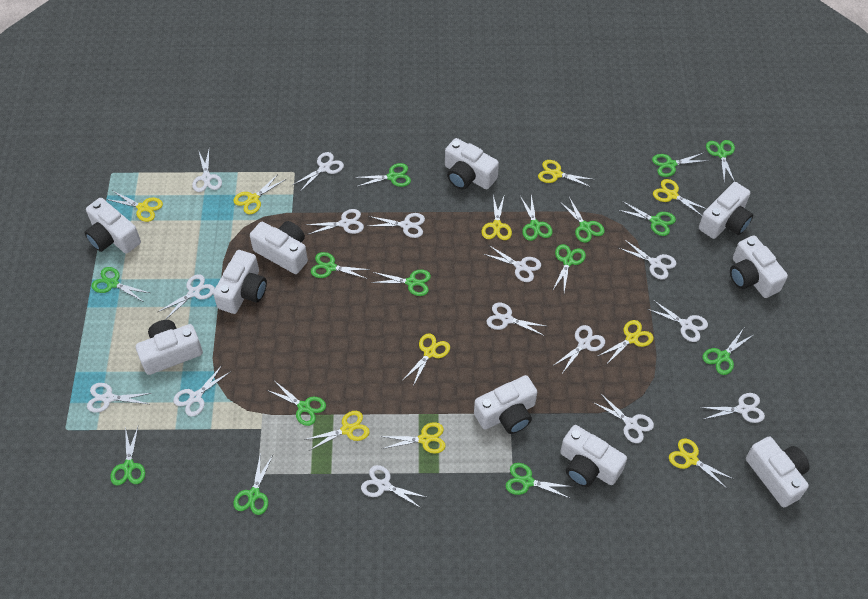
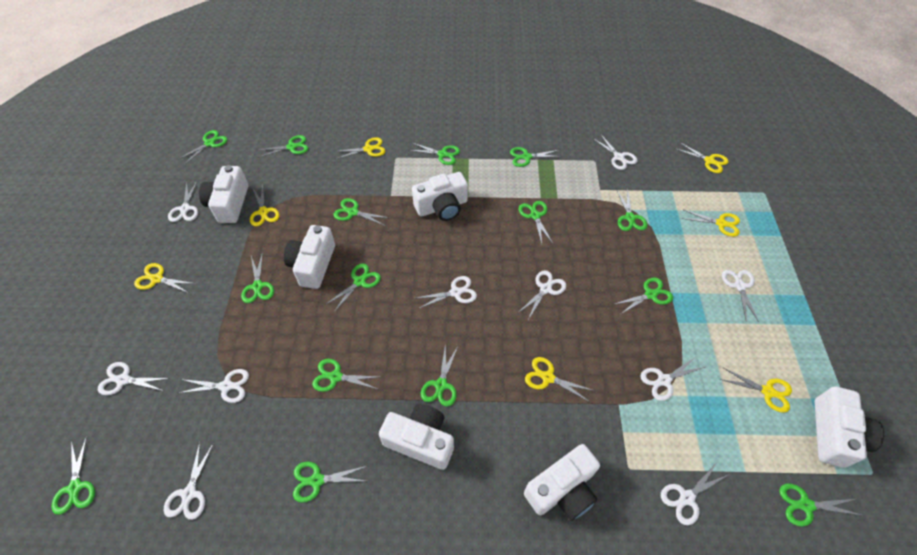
white camera: [85,198,141,254] [136,320,203,375] [213,250,267,314] [250,221,308,274] [445,138,499,189] [474,375,537,434] [560,425,627,487] [699,182,753,239] [730,235,788,298] [746,436,810,507] = 10 -> [199,165,248,223] [284,225,335,289] [379,403,454,470] [412,172,468,221] [524,444,600,521] [814,386,884,468] = 6
white scissors: [87,383,152,413] [158,274,215,320] [173,364,230,417] [192,150,222,192] [292,152,344,191] [306,209,364,235] [361,465,426,508] [369,213,425,238] [483,245,541,282] [486,303,549,336] [553,325,605,374] [593,393,654,443] [619,239,676,280] [648,300,708,342] [699,393,765,423] = 15 -> [98,362,170,395] [164,442,214,520] [168,180,198,222] [179,369,249,403] [416,276,477,309] [518,270,566,320] [592,135,637,170] [641,358,705,401] [661,464,728,525] [722,270,759,322] = 10
yellow scissors: [106,191,163,222] [233,173,286,214] [304,411,370,451] [380,422,446,454] [402,333,450,386] [482,194,512,240] [538,160,595,188] [598,320,654,365] [653,179,707,216] [669,439,733,488] = 10 -> [134,263,196,293] [250,185,280,226] [333,137,385,159] [525,357,595,402] [675,142,728,173] [682,210,740,237] [719,367,792,413] = 7

